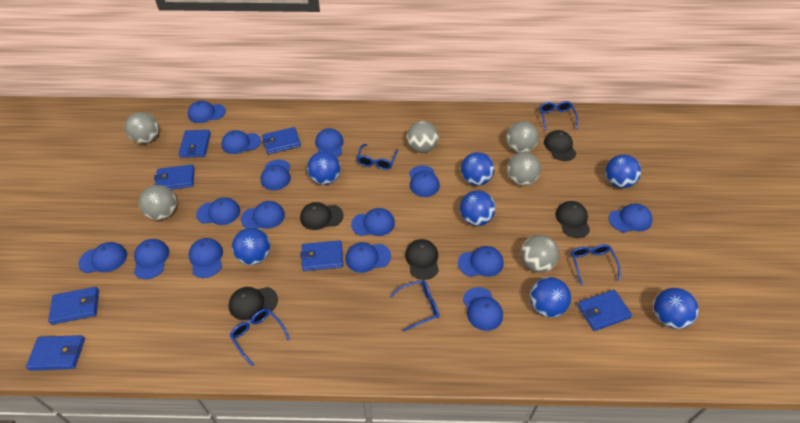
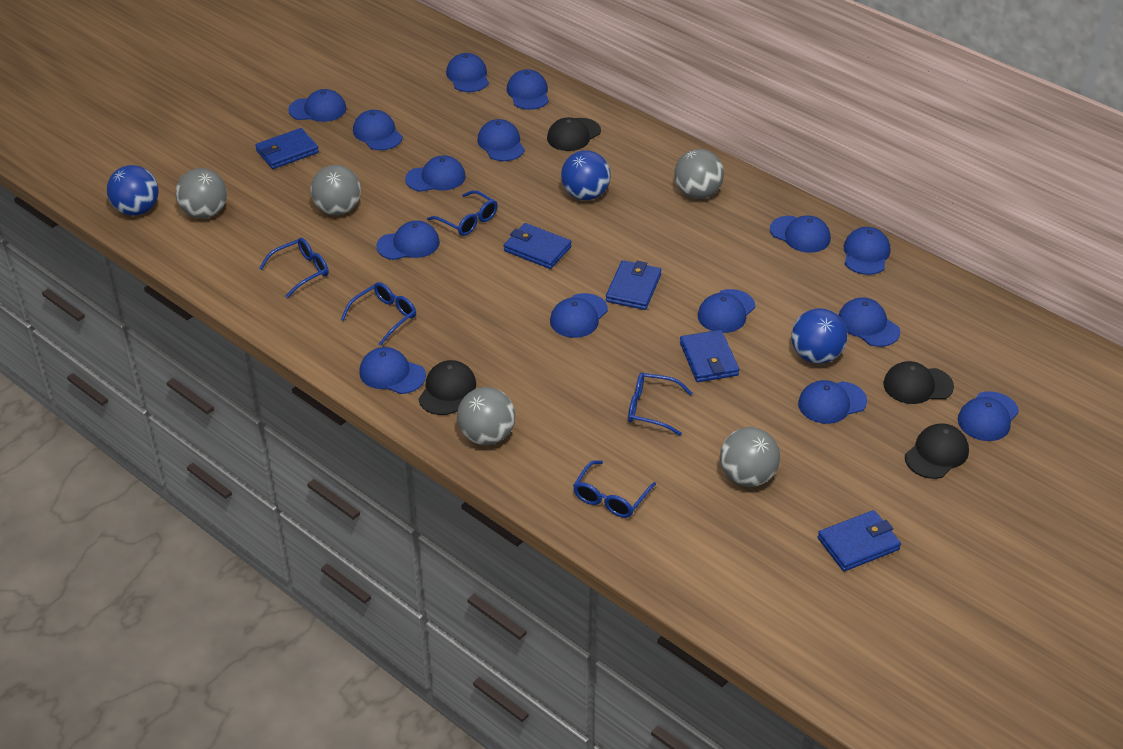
black cap: [229,287,278,320] [300,202,343,230] [405,239,439,280] [544,130,576,161] [555,201,590,238] = 5 -> [418,360,476,415] [547,117,601,151] [883,361,954,404] [905,423,969,479] = 4
blue ball: [232,228,270,265] [307,151,341,185] [460,190,496,226] [461,152,495,186] [530,277,571,317] [605,155,641,188] [653,288,699,329] = 7 -> [107,165,158,216] [561,150,611,200] [791,308,847,364] = 3
blue wallet: [26,335,85,371] [48,287,99,325] [154,164,195,190] [178,130,211,158] [262,127,301,154] [300,240,343,271] [577,290,632,331] = 7 -> [255,128,319,169] [504,223,572,269] [606,260,662,310] [680,330,739,382] [818,510,901,571] = 5
grey ball: [125,112,159,144] [139,185,177,220] [407,121,439,153] [506,121,539,153] [507,152,541,186] [521,235,559,273] = 6 -> [176,168,227,219] [310,165,361,215] [457,387,515,445] [674,149,724,199] [720,427,780,487] = 5

